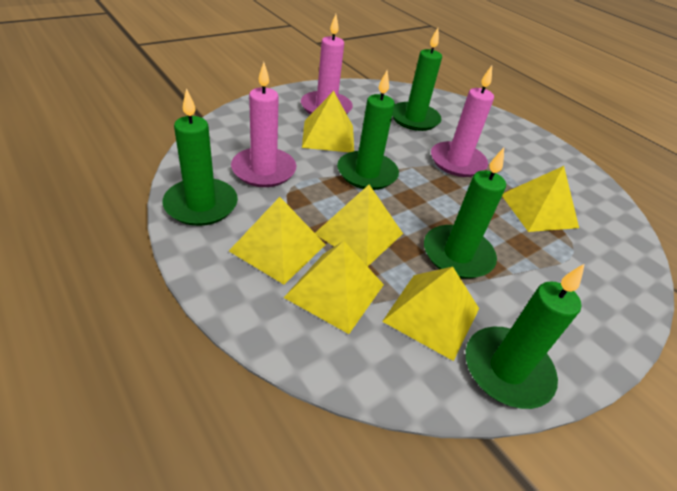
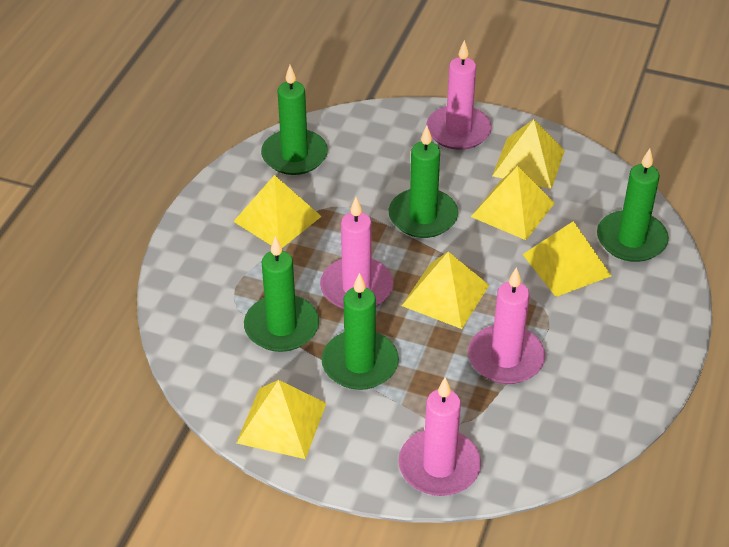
pink candle: [231,62,296,187] [301,14,353,115] [431,66,494,177] = 3 -> [320,197,394,309] [398,377,481,496] [426,40,492,150] [468,267,545,384] = 4

